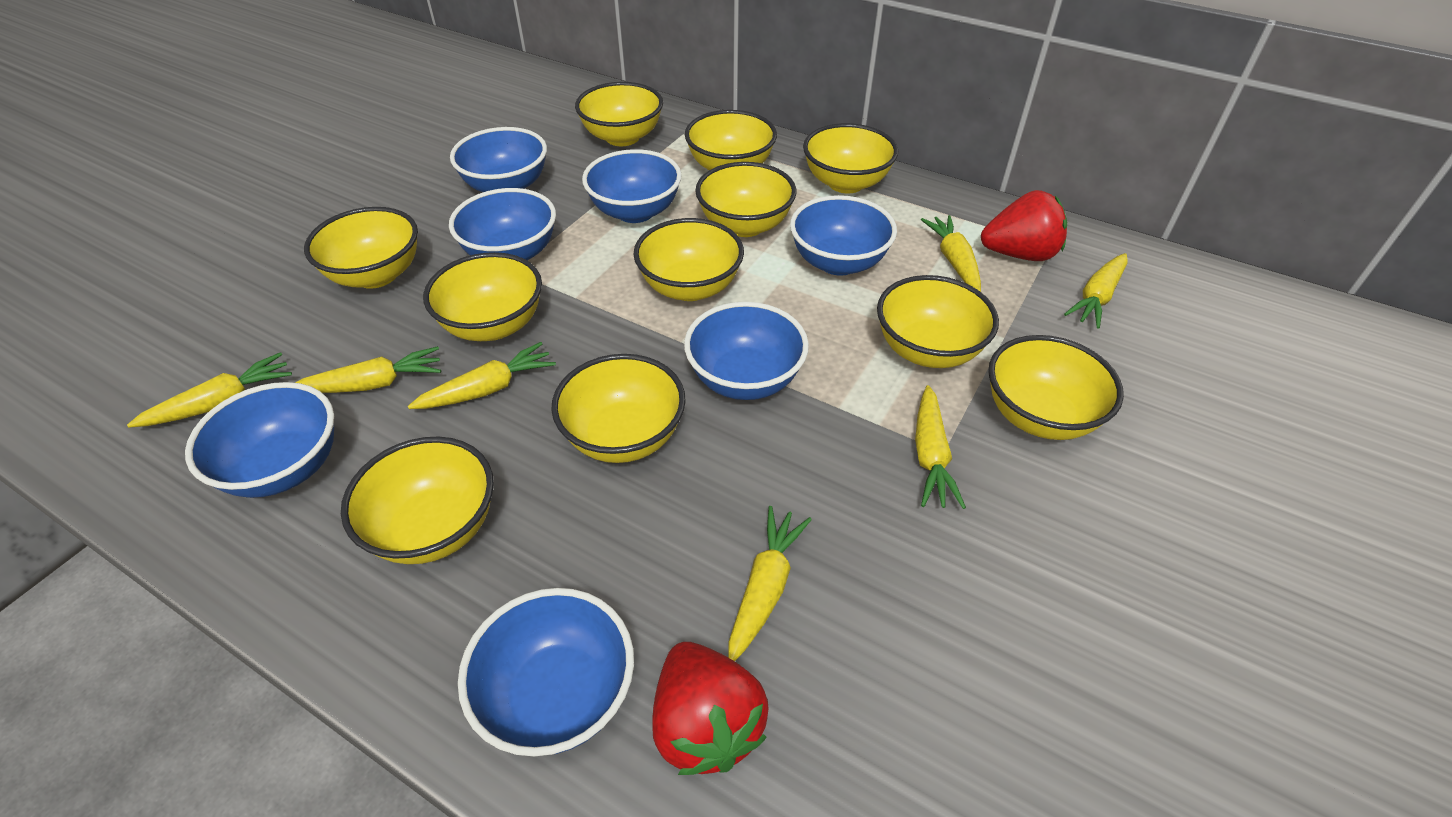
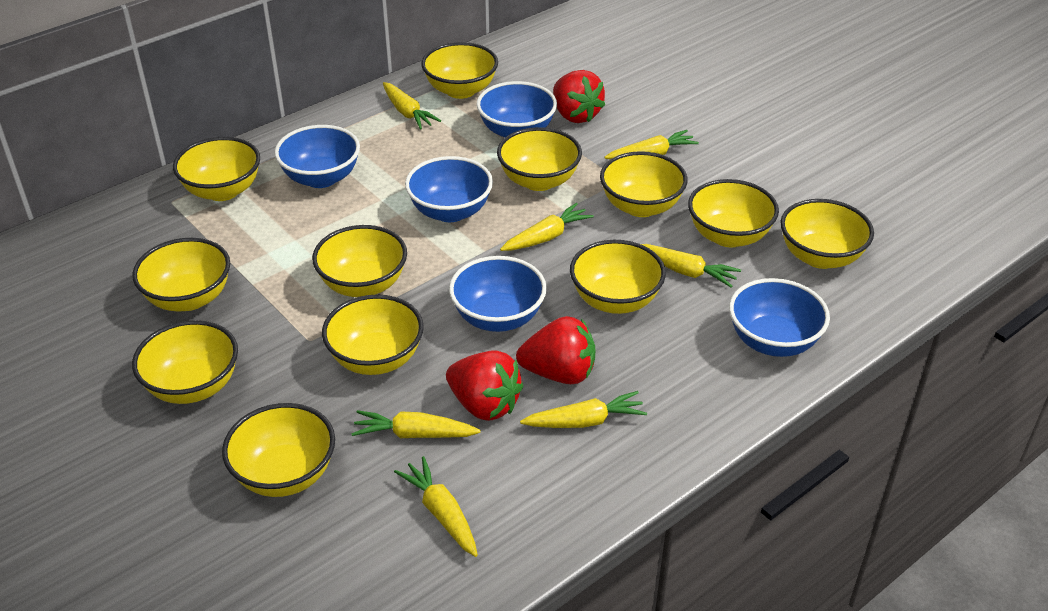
blue bowl: [185,382,334,498] [449,188,556,261] [450,127,547,192] [458,588,634,757] [582,149,682,223] [684,302,809,400] [790,195,897,276] = 7 -> [275,125,360,188] [405,156,493,222] [449,256,547,332] [476,81,557,138] [729,278,830,357] = 5
red strawberry: [652,642,768,775] [981,190,1067,261] = 2 -> [446,350,523,421] [516,316,596,384] [553,70,605,123] = 3
yellow bowl: [304,207,418,289] [341,437,494,564] [423,252,542,341] [551,354,686,463] [575,82,663,146] [633,218,744,301] [685,110,777,170] [695,162,796,237] [803,123,898,193] [877,275,999,368] [988,335,1124,440] = 11 -> [132,238,230,312] [132,320,238,404] [173,137,260,201] [222,403,335,497] [312,225,407,297] [322,294,424,375] [421,42,498,99] [497,127,582,191] [570,240,666,314] [600,151,688,217] [688,179,779,247] [780,199,874,269] = 12

